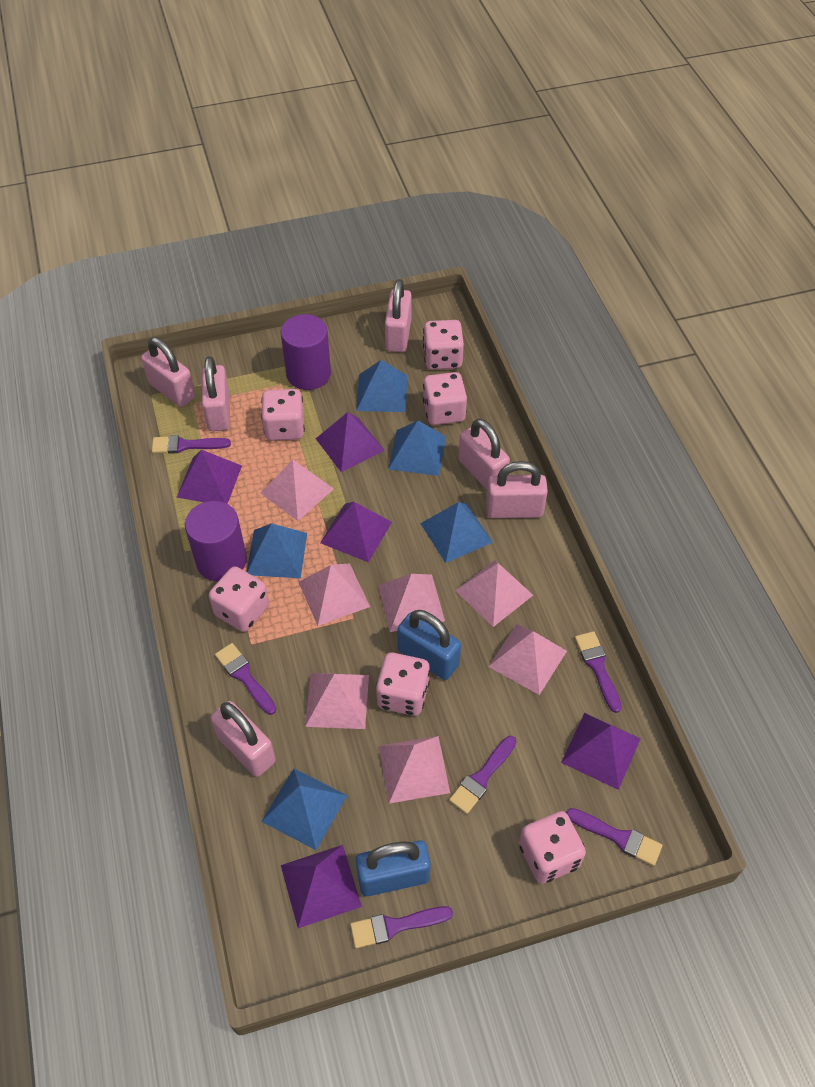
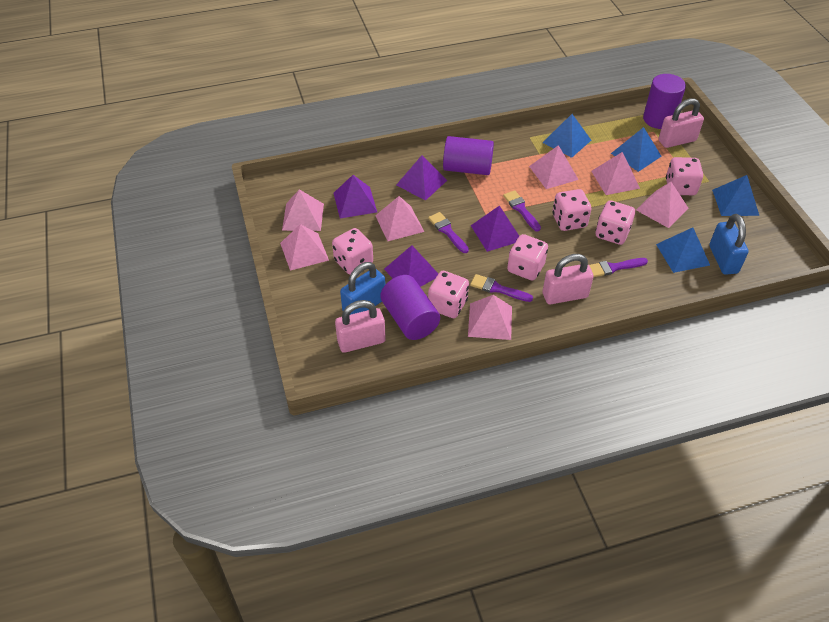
blue pyramid: [247,523,307,578] [261,769,348,850] [356,360,407,412] [388,421,446,476] [420,502,493,563] = 5 -> [543,114,591,158] [611,127,662,172] [656,227,710,273] [712,175,759,216] = 4
pink padlock: [141,337,195,407] [202,356,230,431] [211,701,276,777] [385,279,412,352] [459,418,510,490] [486,461,548,518] = 6 -> [335,300,386,353] [543,254,594,304] [659,98,704,148] = 3
purple brush: [152,435,231,454] [215,643,276,715] [350,906,453,948] [449,736,517,814] [566,808,662,866] [575,631,622,713] = 6 -> [428,212,469,253] [470,274,533,302] [503,190,541,231] [589,258,648,277] = 4
purple cylinder: [185,501,247,581] [281,314,331,390] = 2 -> [380,275,440,340] [443,136,494,175] [643,74,686,129] = 3
purple pyramid: [176,450,242,504] [281,845,362,928] [316,412,385,472] [320,502,392,562] [561,713,641,790] = 5 -> [333,175,377,218] [384,245,438,287] [396,155,447,201] [471,206,519,252] = 4

